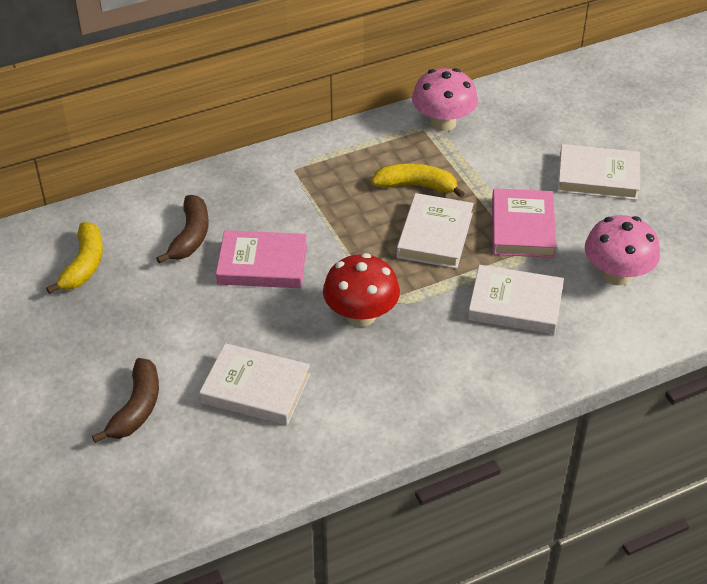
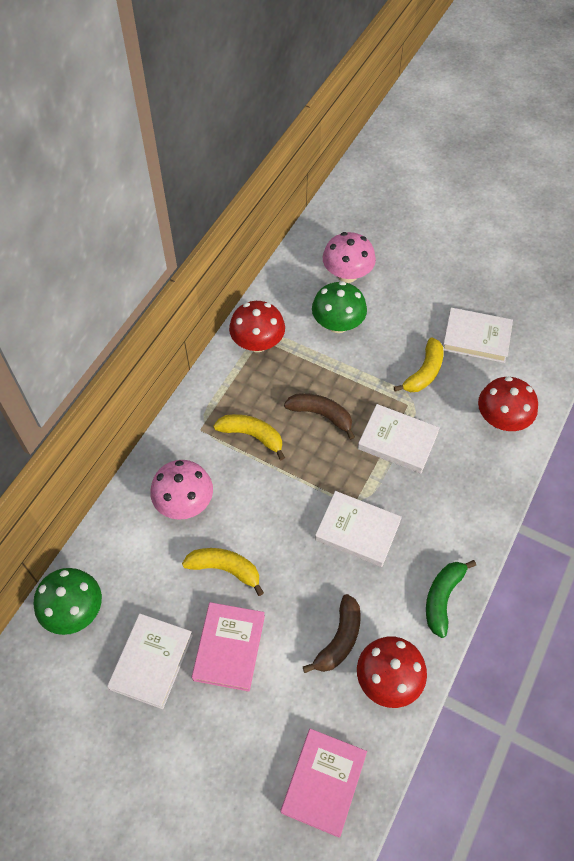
green banana: none = 0 -> [426,560,476,638] = 1
green mushroom: none = 0 -> [33,568,102,635] [312,281,367,333] = 2
red mushroom: [323,253,400,326] = 1 -> [229,301,285,352] [357,636,427,708] [478,377,538,431] = 3
yellow banana: [46,222,103,294] [372,163,465,198] = 2 -> [182,548,264,596] [214,414,285,460] [394,337,444,392] = 3

